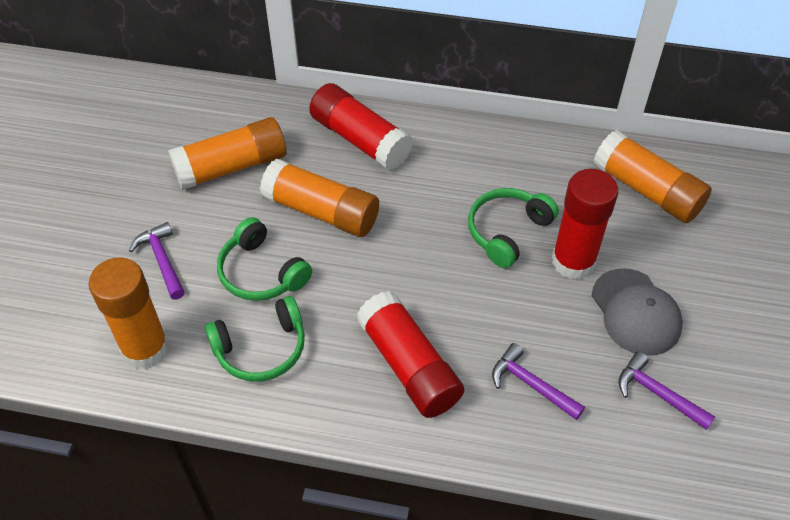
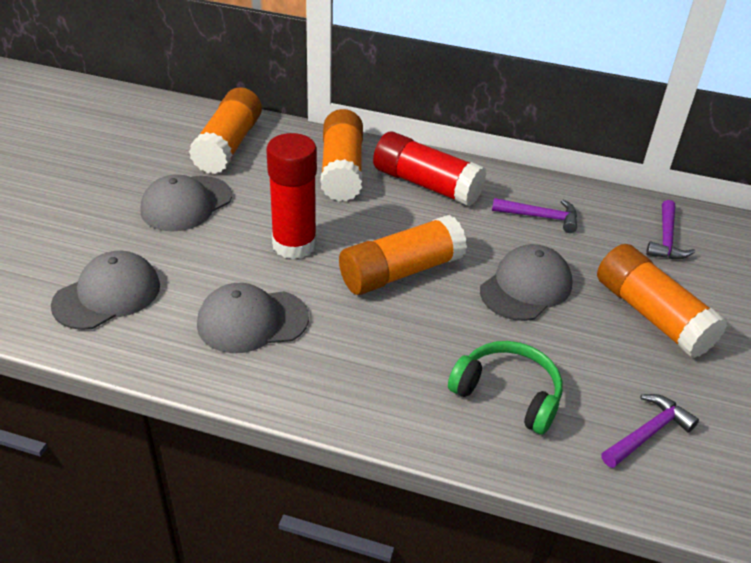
green headphones: [205,296,305,381] [217,217,312,301] [468,188,559,268] = 3 -> [448,341,562,435] = 1
grey cap: [592,268,683,356] = 1 -> [51,251,160,330] [141,174,232,232] [197,283,309,353] [480,244,573,321] = 4
red glue stick: [309,83,413,170] [357,291,464,418] [552,169,618,279] = 3 -> [266,133,317,259] [373,132,486,207] = 2

